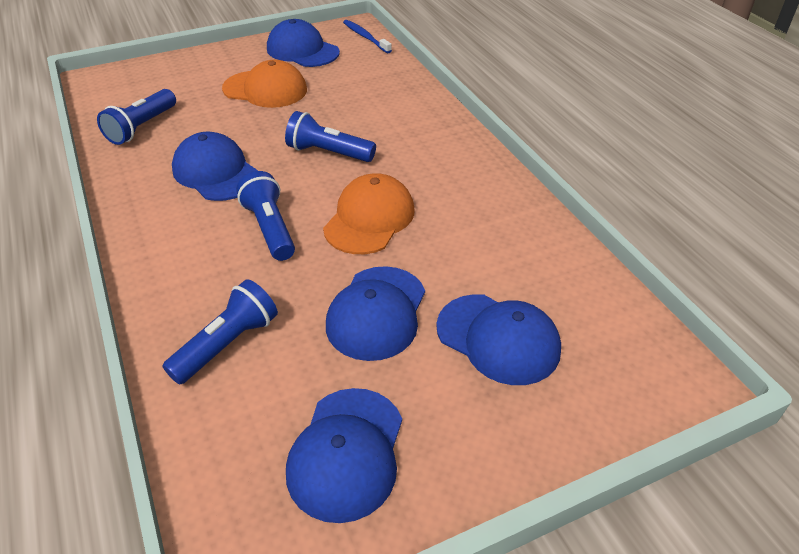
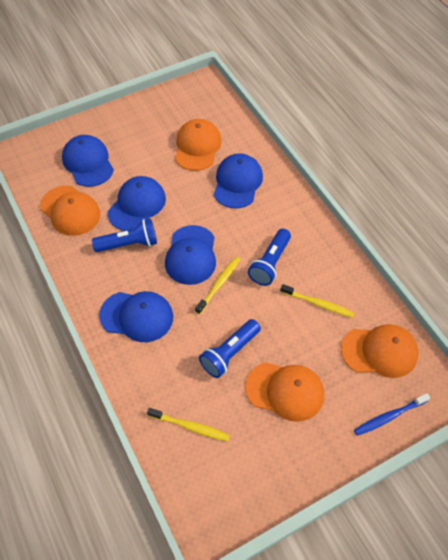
blue flashlight: [97,89,176,145] [163,279,278,385] [236,171,295,261] [285,111,376,162] = 4 -> [92,219,157,252] [199,319,261,378] [248,229,291,286] = 3
orange cap: [222,60,307,108] [323,173,414,254] = 2 -> [40,186,100,236] [175,119,221,171] [245,362,324,422] [341,324,419,378] = 4
yellow toothbrush: none = 0 -> [147,408,230,441] [195,257,240,314] [280,284,354,318] = 3

